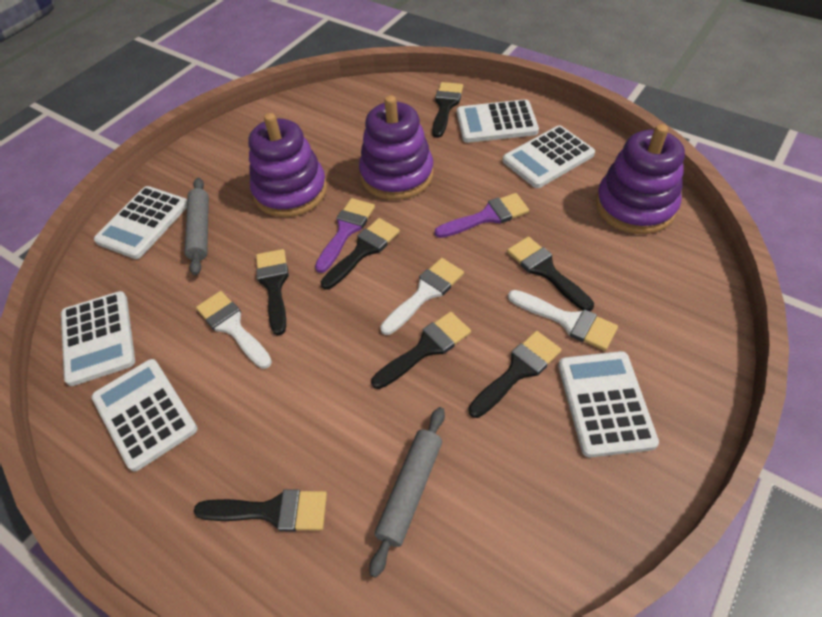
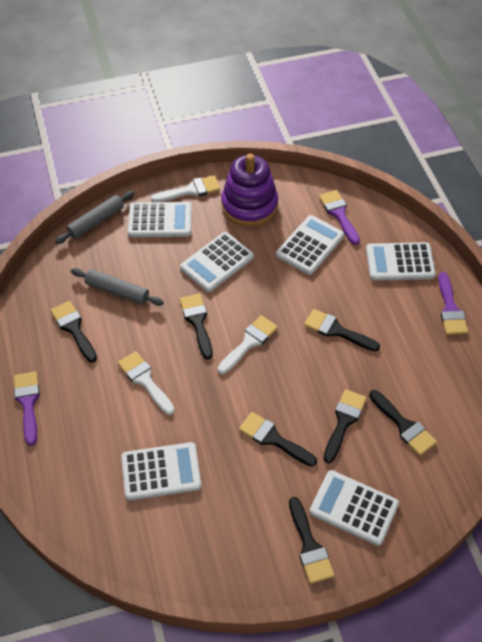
purple brush: [315,198,375,273] [435,193,529,238] = 2 -> [14,371,40,446] [319,190,360,245] [438,272,468,335] = 3
purple stacking toy: [249,113,327,217] [359,95,434,200] [596,124,685,234] = 3 -> [221,154,278,227] = 1

